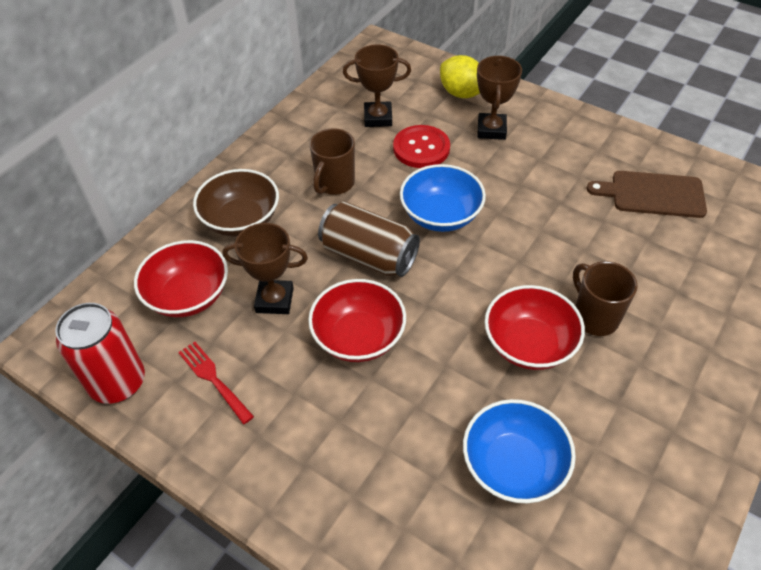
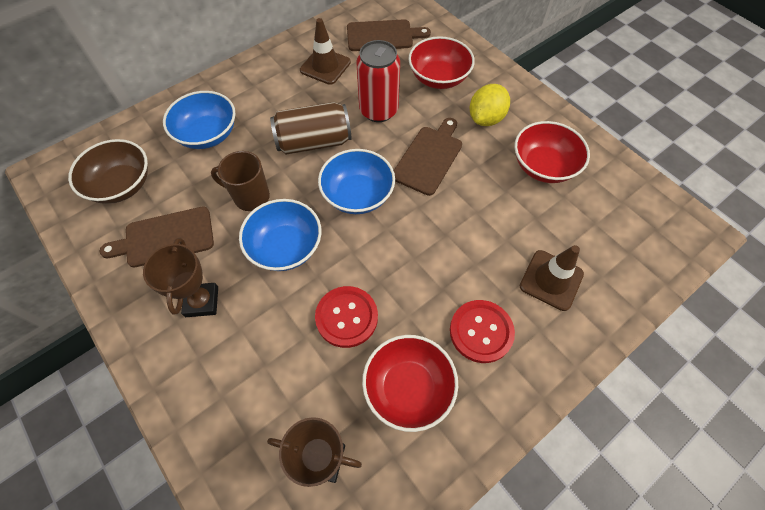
blue bowl: [400,164,486,232] [463,399,576,503] = 2 -> [163,91,236,149] [239,199,322,271] [318,149,395,214] = 3
brown cutting board: [586,171,707,218] = 1 -> [100,206,214,268] [347,19,431,51] [394,118,462,196] = 3
brown mug: [310,128,355,195] [573,261,638,336] = 2 -> [211,151,270,211] = 1
brown traffic cone: none = 0 -> [300,18,351,85] [520,245,584,311] = 2
brown trophy: [223,223,308,314] [343,44,411,127] [477,56,522,140] = 3 -> [143,238,218,317] [267,417,362,487] = 2
red button: [393,125,450,168] = 1 -> [315,286,378,348] [450,300,515,363] = 2
red fork: [178,342,254,424] = 1 -> none = 0

